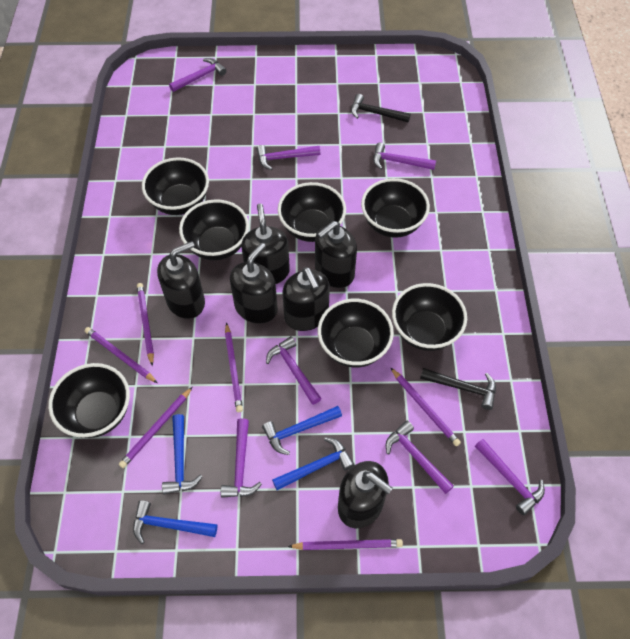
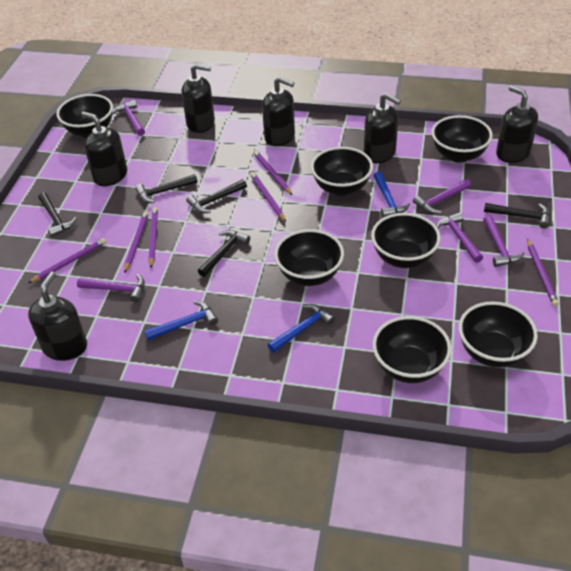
black hammer: [351,94,411,122] [420,368,496,410] = 2 -> [38,193,77,237] [135,174,198,203] [186,179,247,213] [198,230,250,277] [484,203,550,229] = 5
blue hammer: [133,500,218,544] [162,414,203,494] [262,406,342,455] [272,437,354,490] = 4 -> [144,301,218,341] [268,304,335,353] [374,171,410,218] = 3
purple hammer: [169,58,227,92] [221,418,262,498] [257,145,320,170] [266,336,322,405] [373,143,436,170] [386,421,454,494] [475,439,545,515] = 7 -> [77,274,145,302] [112,100,145,136] [413,179,471,214] [436,212,483,263] [483,215,524,267] = 5

